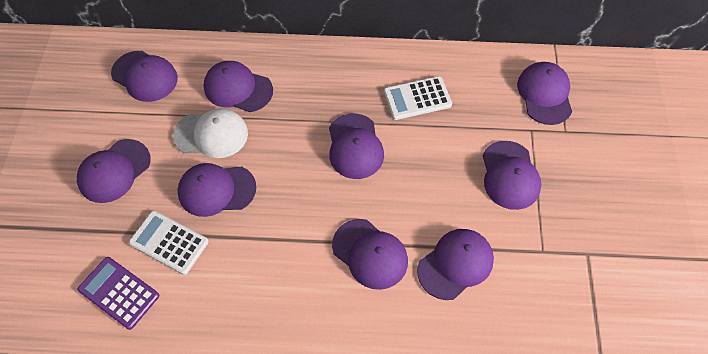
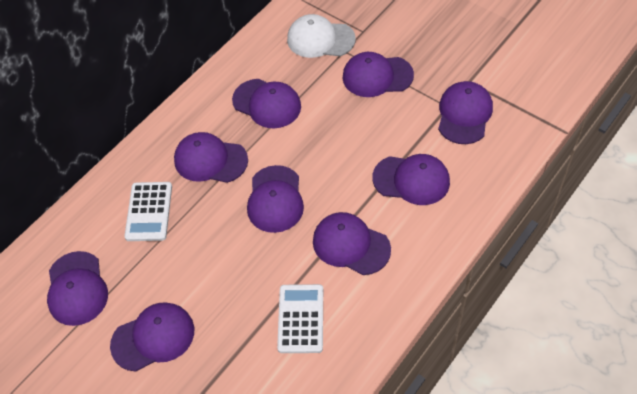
purple calculator: [77,257,159,330] = 1 -> none = 0

